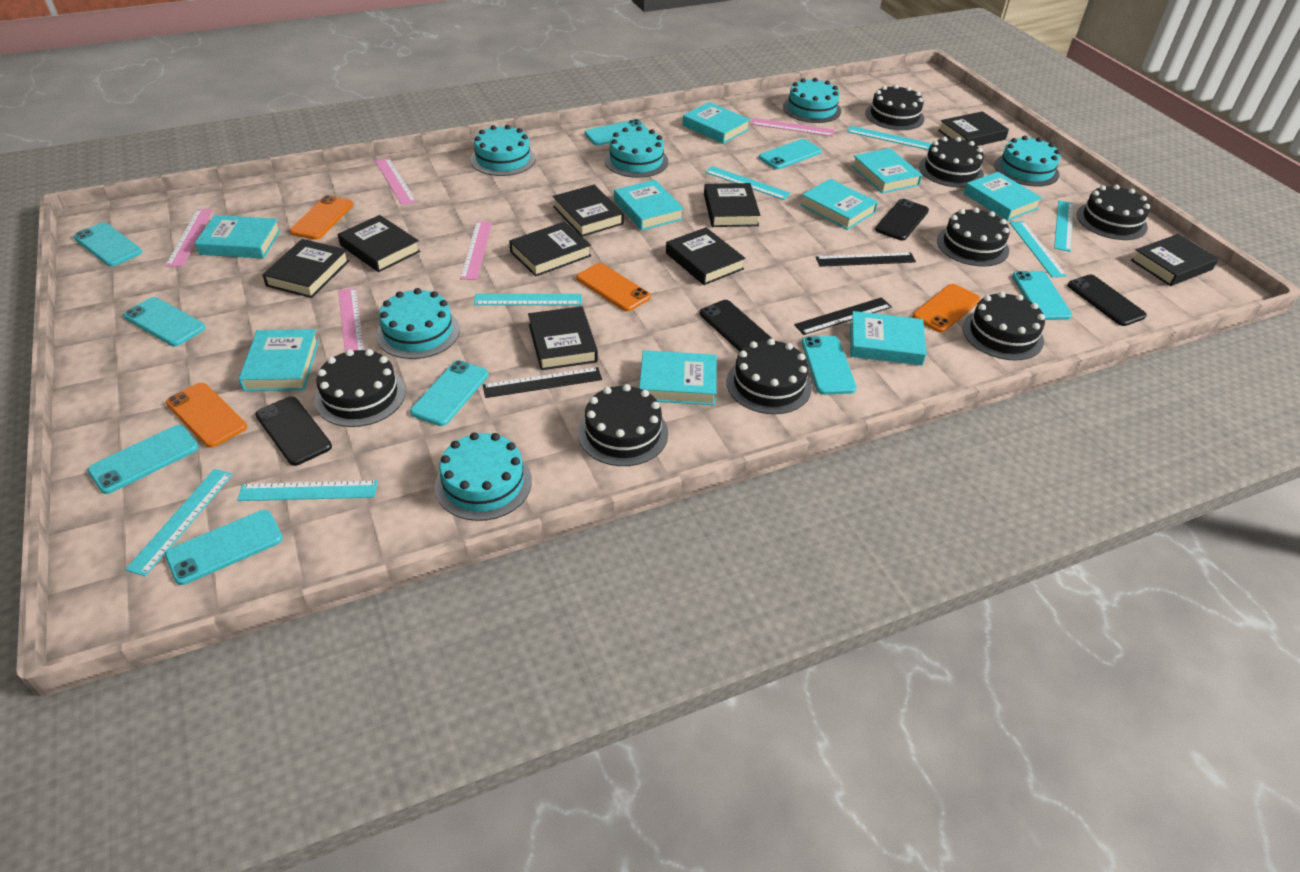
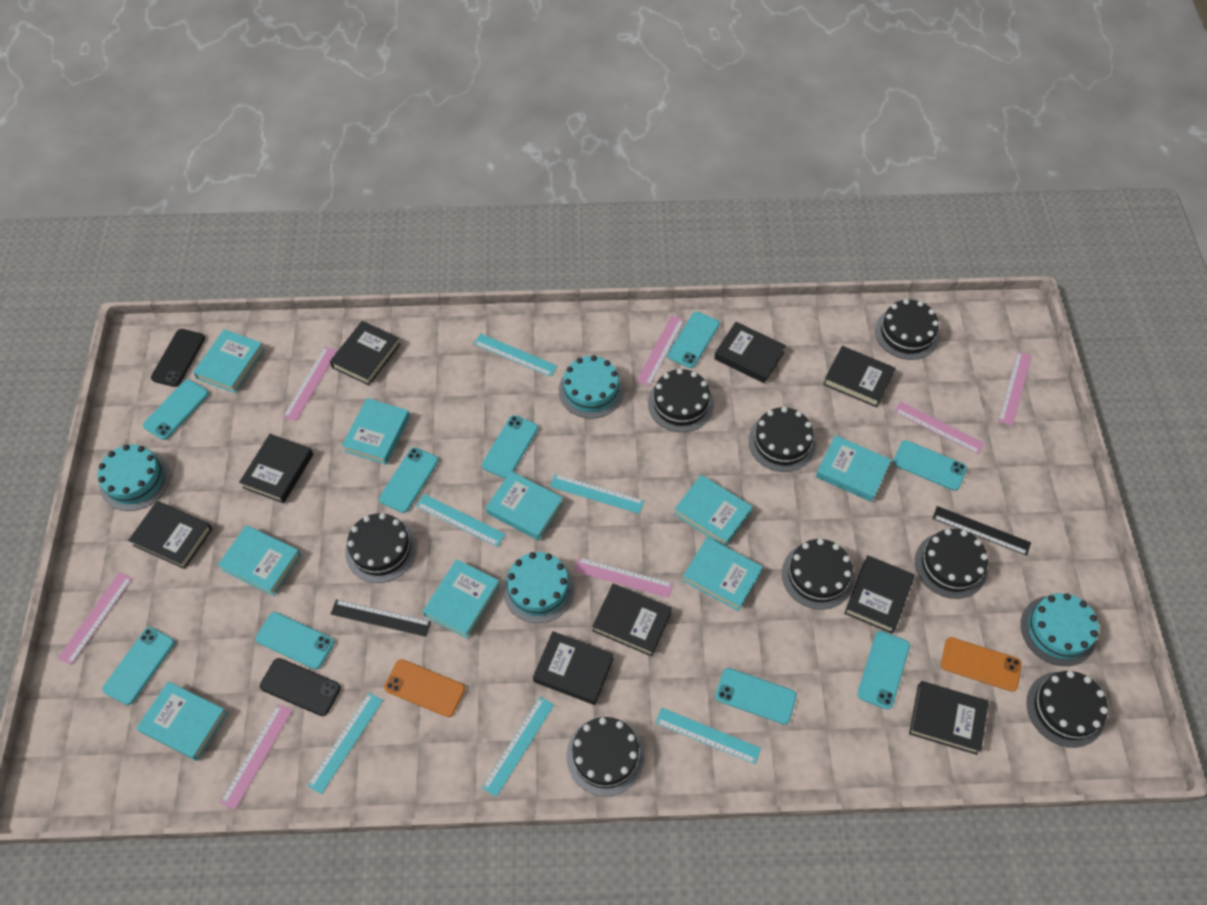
black phone: [255,396,332,466] [699,300,772,352] [875,199,929,240] [1067,275,1147,326] = 4 -> [151,329,205,387] [260,658,341,716] = 2
black ruler: [483,367,602,398] [794,297,892,335] [816,252,916,267] = 3 -> [331,599,431,637] [933,506,1031,556] = 2
orange phone: [166,383,247,448] [290,195,353,240] [576,263,651,311] [912,284,980,333] = 4 -> [384,659,465,717] [941,637,1022,692] = 2
pink ruler: [165,209,213,267] [338,288,364,352] [375,158,417,205] [460,221,492,280] [751,118,835,137] = 5 -> [57,572,133,665] [220,704,292,810] [283,347,337,421] [574,557,673,598] [637,315,684,386] [894,401,985,455] [998,351,1032,426] = 7
turquoise cake: [376,288,460,359] [435,432,532,521] [470,125,536,176] [604,126,668,178] [783,78,841,123] [994,136,1061,187] = 6 -> [97,445,170,511] [503,552,575,623] [559,355,624,419] [1021,593,1099,666] = 4
turquoise ruler: [125,469,233,576] [237,480,378,501] [474,294,582,305] [705,166,791,200] [847,126,932,150] [1009,221,1067,277] [1054,200,1074,252] = 7 -> [307,693,383,794] [416,494,505,547] [474,333,557,377] [482,697,554,797] [550,474,644,514] [655,708,761,764] = 6

